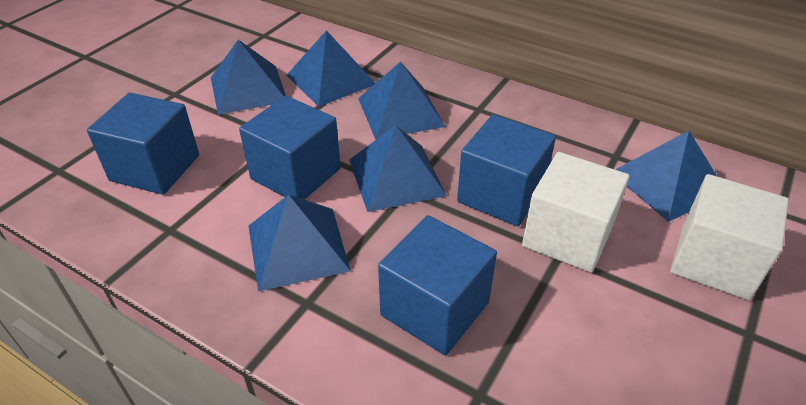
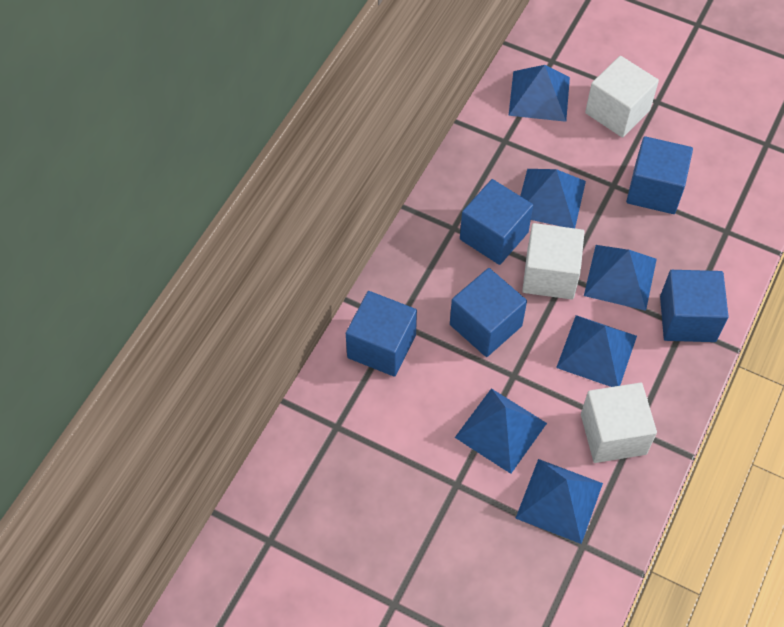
blue cube: [87,93,199,195] [239,96,341,200] [378,215,497,355] [457,114,556,226] = 4 -> [346,291,417,377] [450,268,527,357] [460,179,533,265] [626,136,693,214] [660,270,729,342] = 5
white cube: [522,152,630,273] [670,174,789,300] = 2 -> [522,223,584,299] [581,383,657,463] [585,56,659,137] = 3

